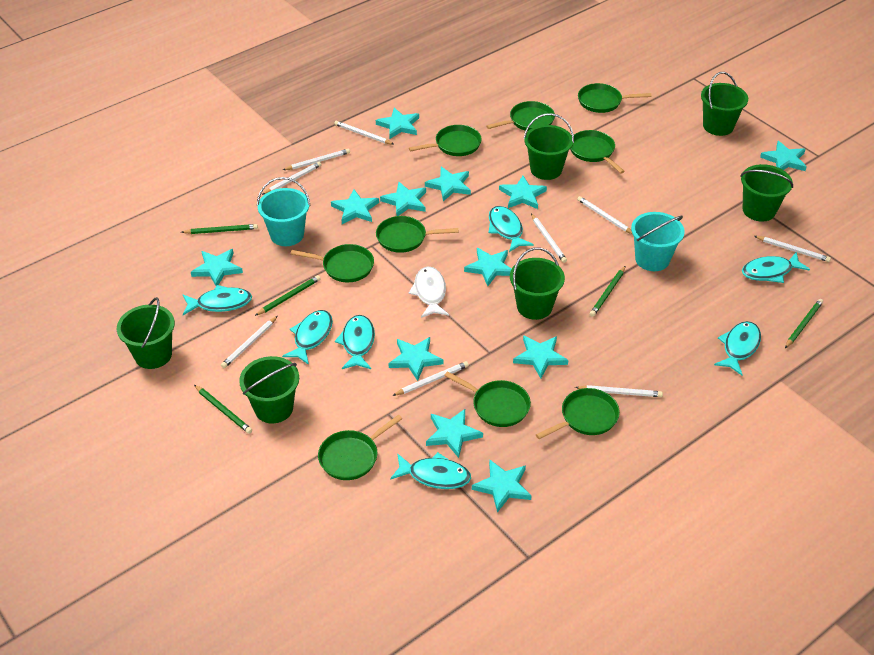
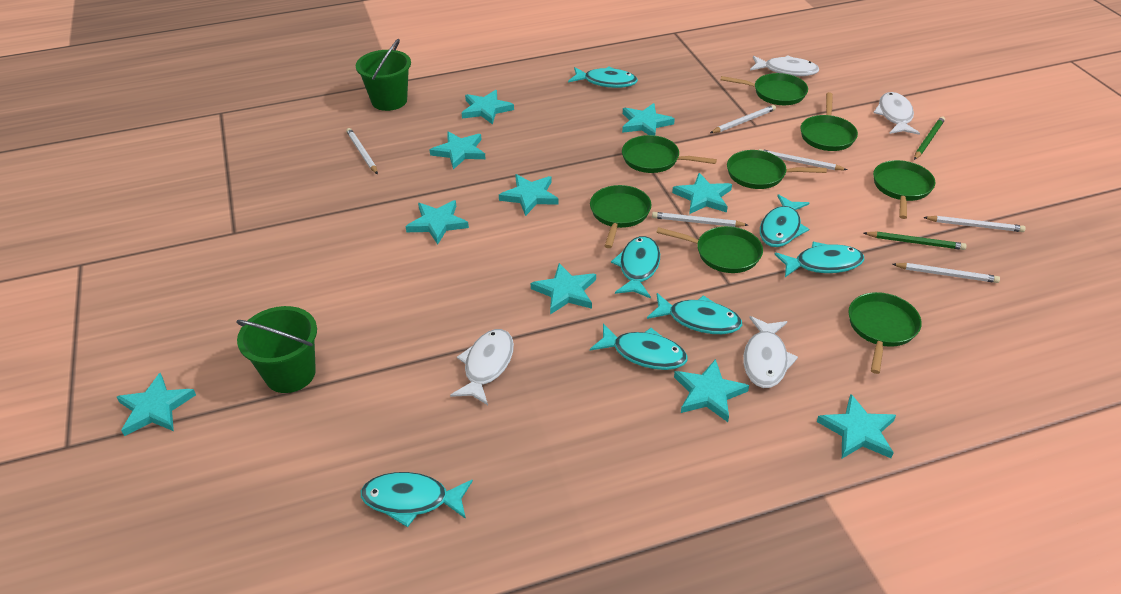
green bucket: [117,297,175,369] [239,356,299,423] [510,248,565,320] [524,113,574,180] [701,72,748,136] [740,164,793,222] = 6 -> [236,306,317,393] [356,39,411,111] = 2
green pan: [291,244,374,282] [318,415,402,480] [376,216,458,253] [409,125,482,156] [444,371,531,427] [486,101,555,131] [536,388,620,439] [570,130,625,174] [578,83,651,113] = 9 -> [590,185,652,248] [622,135,717,173] [656,226,763,273] [721,73,808,105] [727,150,827,189] [800,92,858,151] [848,292,922,374] [873,160,936,219] = 8
green pencil: [181,224,258,234] [194,385,252,434] [255,275,321,316] [590,266,625,317] [785,299,823,348] = 5 -> [864,232,967,250] [914,116,945,160] = 2
turquoise bucket: [257,177,311,246] [631,212,685,271] = 2 -> none = 0
turquoise star: [191,249,243,286] [331,189,379,224] [376,108,419,139] [380,182,426,216] [388,337,444,381] [425,167,471,201] [426,409,483,458] [464,248,512,286] [472,459,532,513] [499,176,547,209] [513,335,568,378] [760,141,807,171] = 12 -> [117,373,196,436] [405,200,469,245] [430,132,486,169] [462,90,514,125] [499,174,559,216] [531,263,596,315] [622,103,675,135] [672,173,732,214] [674,359,749,422] [817,394,896,459] = 10
white fish: [409,266,449,318] = 1 -> [450,329,514,405] [743,316,798,388] [750,55,819,76] [873,92,920,135] = 4
white pencil: [221,316,278,368] [262,162,322,195] [283,149,350,170] [334,121,393,145] [392,361,469,396] [531,214,567,263] [575,385,663,397] [577,196,632,234] [754,236,831,262] = 9 -> [346,128,378,174] [652,212,748,227] [710,105,776,133] [759,149,847,170] [892,263,1000,283] [923,216,1026,232] = 6

